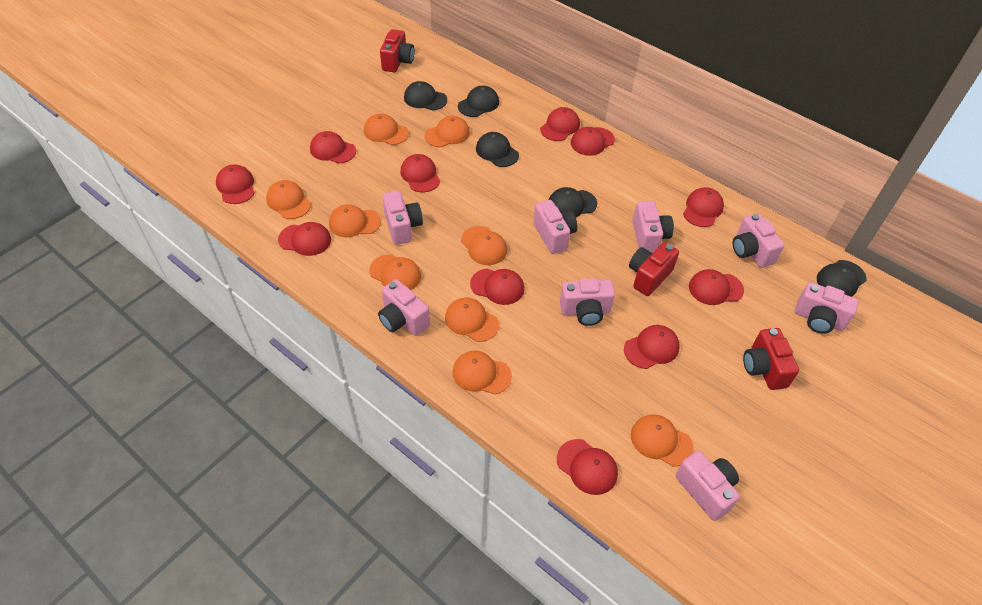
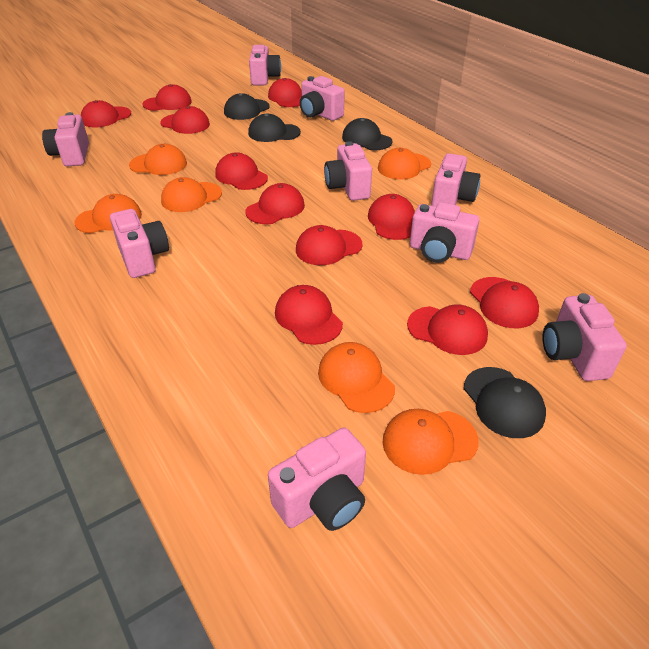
black cap: [404,81,447,111] [458,86,499,117] [476,132,519,167] [549,187,597,217] [817,260,866,297] = 5 -> [224,93,270,120] [248,114,301,142] [342,118,392,150] [464,367,546,438] = 4
orange cap: [266,180,311,219] [329,204,381,237] [364,113,409,145] [369,254,421,290] [424,116,470,147] [445,298,499,342] [452,351,512,394] [461,226,507,265] [631,414,694,467] = 9 -> [74,194,142,233] [129,144,187,175] [161,177,222,212] [318,342,395,413] [378,148,431,179] [382,409,479,475] = 6
pink camera: [378,279,430,336] [383,191,423,245] [533,200,578,254] [560,278,615,326] [632,201,674,253] [676,451,740,521] [733,213,785,268] [795,282,859,334] = 8 -> [42,112,89,167] [110,209,169,278] [249,45,281,85] [268,428,366,531] [300,76,345,121] [324,141,372,201] [410,202,480,263] [431,153,480,207] [542,293,627,381] = 9
red camera: [380,29,414,72] [629,242,679,296] [743,328,799,390] = 3 -> none = 0

